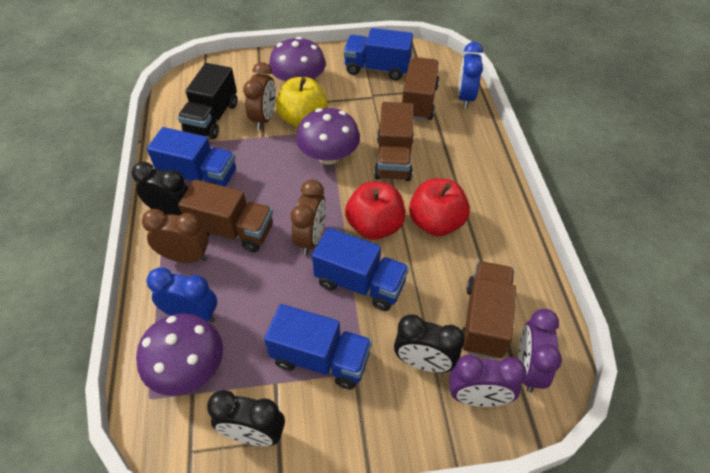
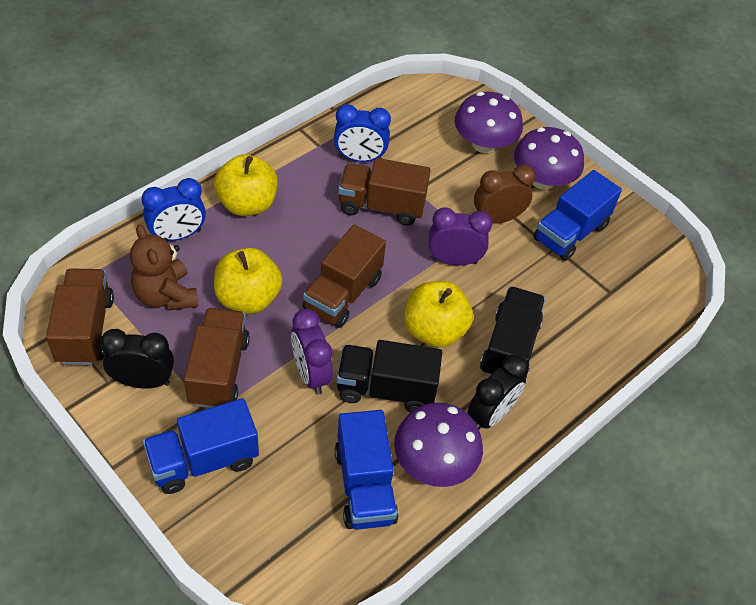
black clock: [132,162,188,216] [207,390,285,446] [394,314,465,373] = 3 -> [100,329,174,389] [468,354,529,429] = 2
black truck: [178,63,237,139] = 1 -> [336,340,442,412] [480,286,545,378] = 2
blue truck: [147,127,236,187] [264,304,372,390] [312,228,409,311] [343,28,413,80] = 4 -> [143,398,259,494] [335,410,398,530] [533,170,622,261] = 3
brown clock: [142,209,209,263] [243,62,276,130] [291,180,326,255] = 3 -> [474,165,535,224] = 1
brown teddy bear: none = 0 -> [130,225,198,310] = 1
red apple: [345,181,405,240] [409,178,470,236] = 2 -> none = 0
yellow apple: [276,77,328,127] = 1 -> [214,154,277,216] [214,248,282,314] [405,281,473,348] = 3

